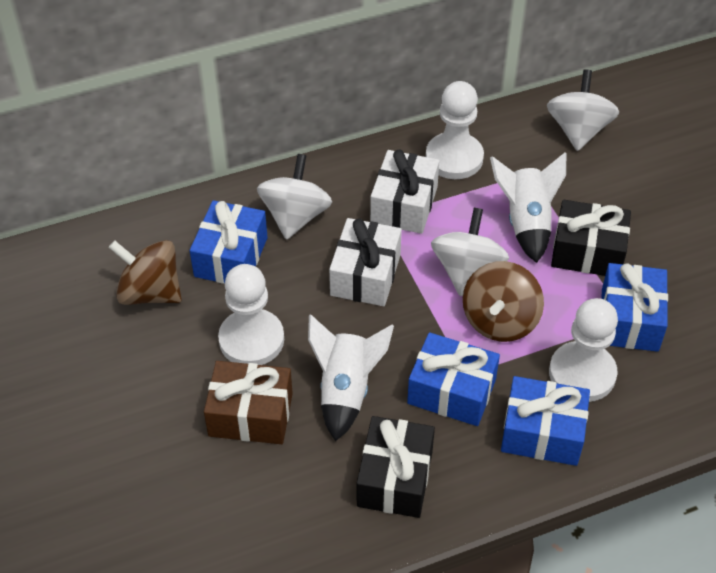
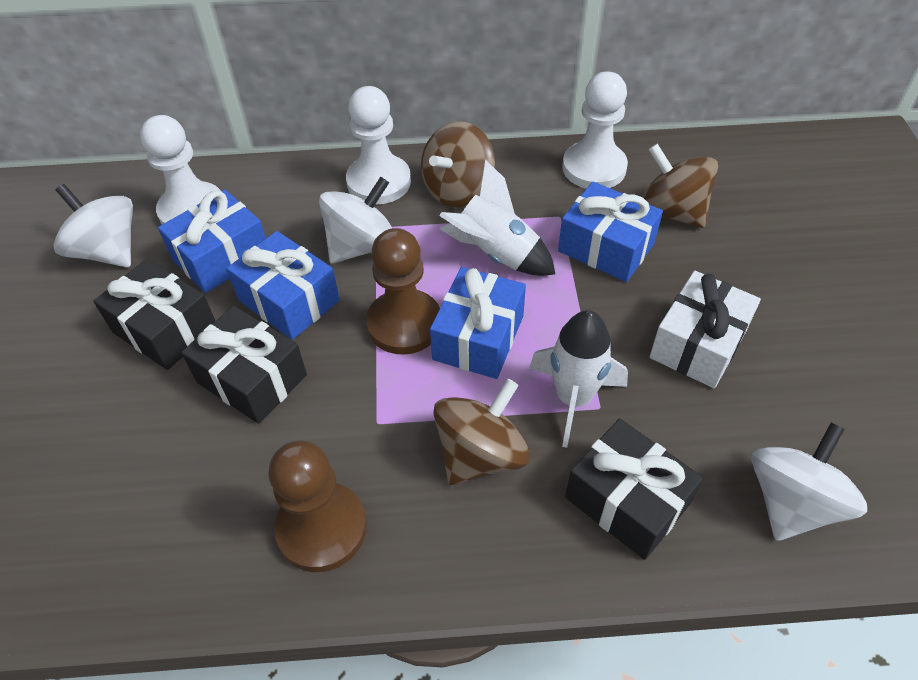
black gift: [357,416,435,518] [551,200,631,276] = 2 -> [93,259,215,370] [181,306,307,424] [565,419,703,560] = 3
brown gift: [204,361,293,444] = 1 -> none = 0
brown pawn: none = 0 -> [268,441,367,572] [366,228,440,355] = 2
brown spinning top: [109,240,182,305] [463,261,544,342] = 2 -> [421,121,495,207] [434,379,530,485] [642,144,718,228] = 3
white gift: [329,218,402,306] [370,149,439,234] = 2 -> [650,271,761,388] = 1

